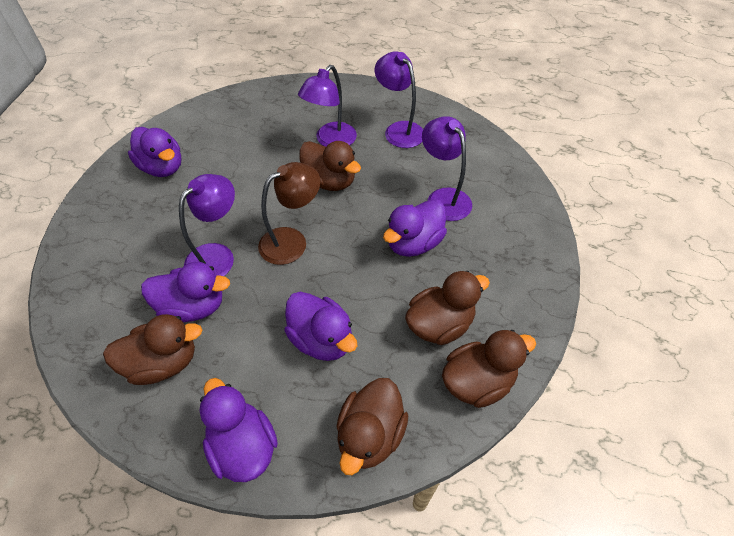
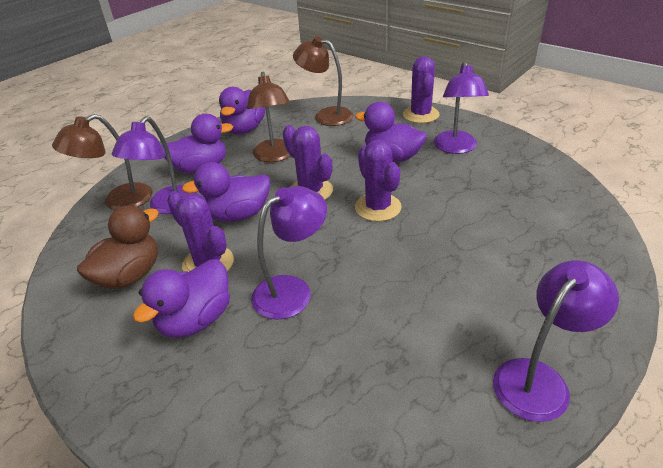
brown duck: [103,314,202,385] [300,141,361,191] [336,378,408,475] [405,271,490,345] [442,330,536,408] = 5 -> [77,205,159,289] = 1
brown lamp: [258,162,320,265] = 1 -> [52,114,152,210] [246,72,290,162] [293,36,353,126] = 3
purple cactus: none = 0 -> [167,191,234,272] [283,125,333,200] [355,140,402,222] [403,56,440,123] = 4

